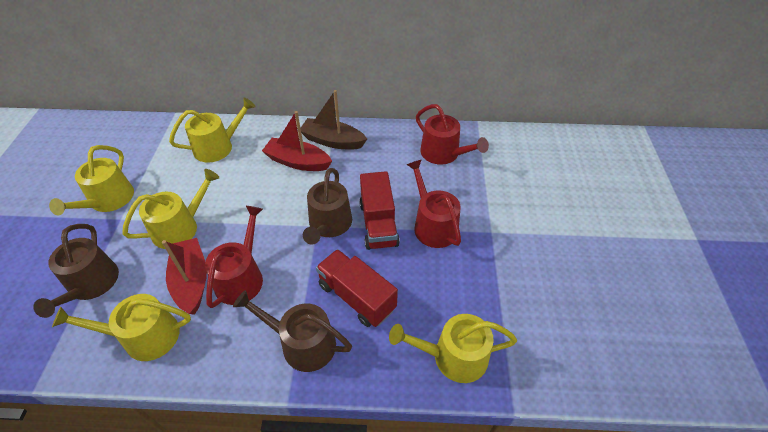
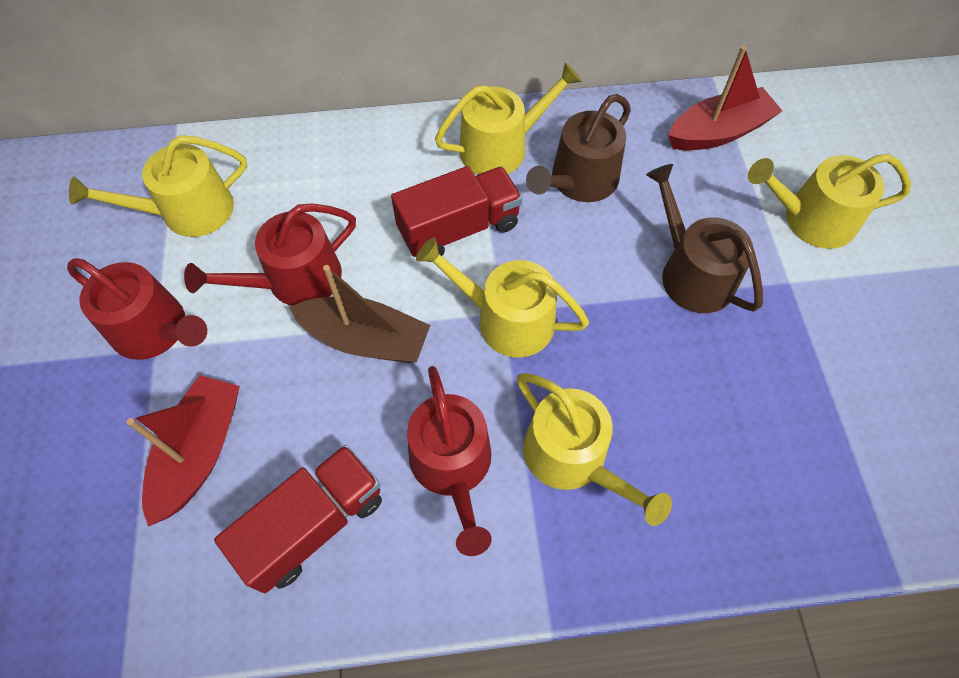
brown watering can: [33,224,119,318] [233,290,352,372] [303,168,352,245] = 3 -> [526,94,631,202] [646,164,763,313] = 2

